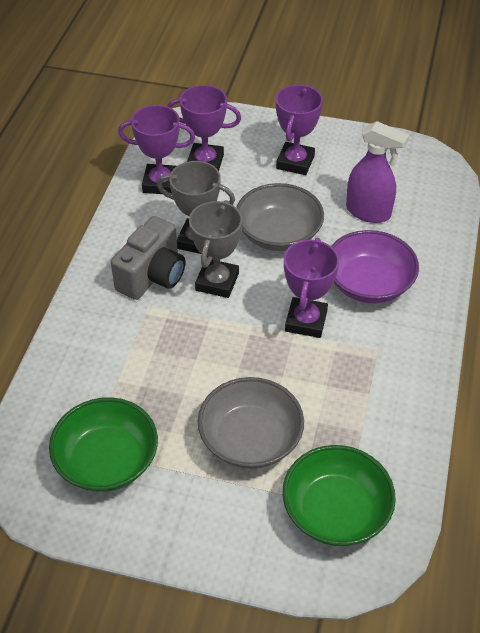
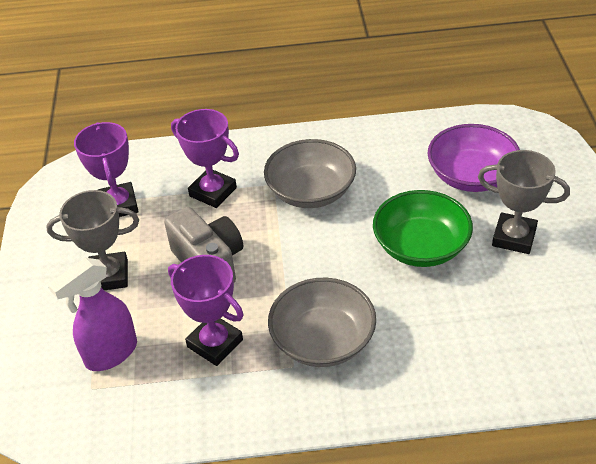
green bowl: [49,397,158,492] [283,445,396,546] = 2 -> [373,190,473,267] = 1
purple trophy: [118,105,195,194] [167,85,241,171] [276,85,323,175] [284,238,339,338] = 4 -> [74,122,139,217] [168,255,244,366] [171,109,239,208] = 3

